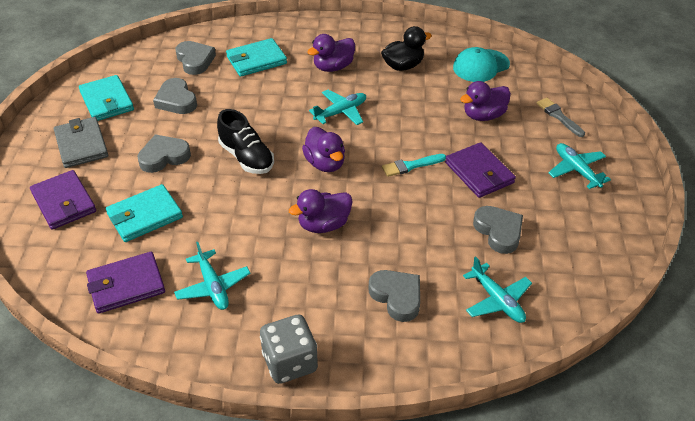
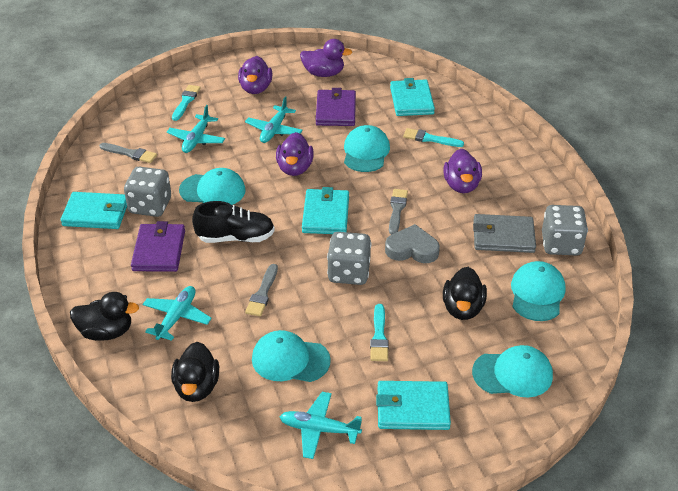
black duck: [381,26,432,71] = 1 -> [70,292,139,341] [171,342,219,402] [443,267,487,320] = 3
grey brush: [536,98,585,137] = 1 -> [99,143,157,163] [245,264,278,316] [389,189,408,235] = 3
grey dice: [260,315,318,384] = 1 -> [124,167,171,217] [327,232,371,285] [542,205,588,256] = 3
grey heart: [138,134,191,173] [153,78,197,114] [175,41,216,75] [368,270,420,322] [473,206,523,254] = 5 -> [385,224,440,263] = 1
purple wallet: [30,170,96,230] [86,252,165,314] [445,142,516,198] = 3 -> [131,221,185,272] [316,88,356,126] = 2
turquoise brush: [382,154,446,177] = 1 -> [172,85,201,121] [370,304,389,361] [403,128,464,147] = 3
turquoise cap: [453,47,510,82] = 1 -> [179,168,246,205] [252,330,331,382] [344,125,390,172] [472,345,553,397] [511,261,566,321] = 5
turquoise wallet: [79,75,134,121] [106,184,183,242] [226,38,287,77] = 3 -> [61,192,127,229] [302,187,349,234] [376,381,451,430] [390,78,435,116] = 4

